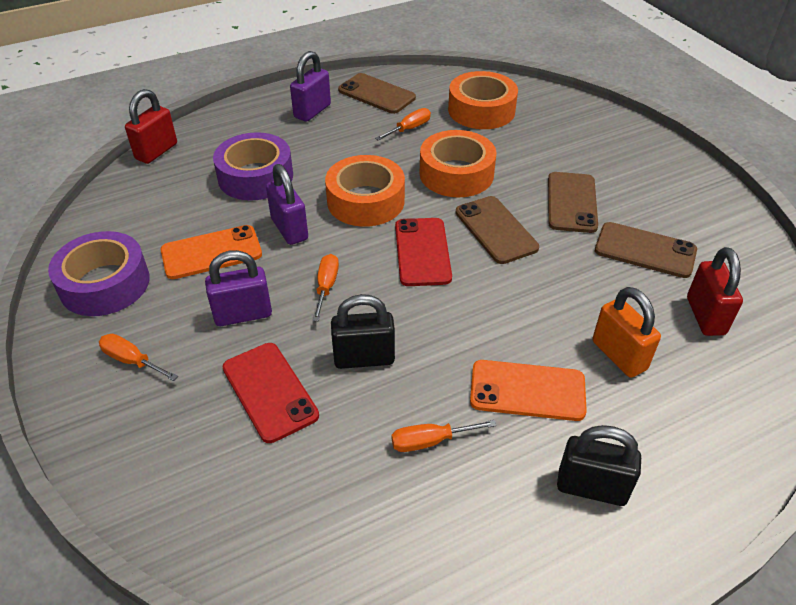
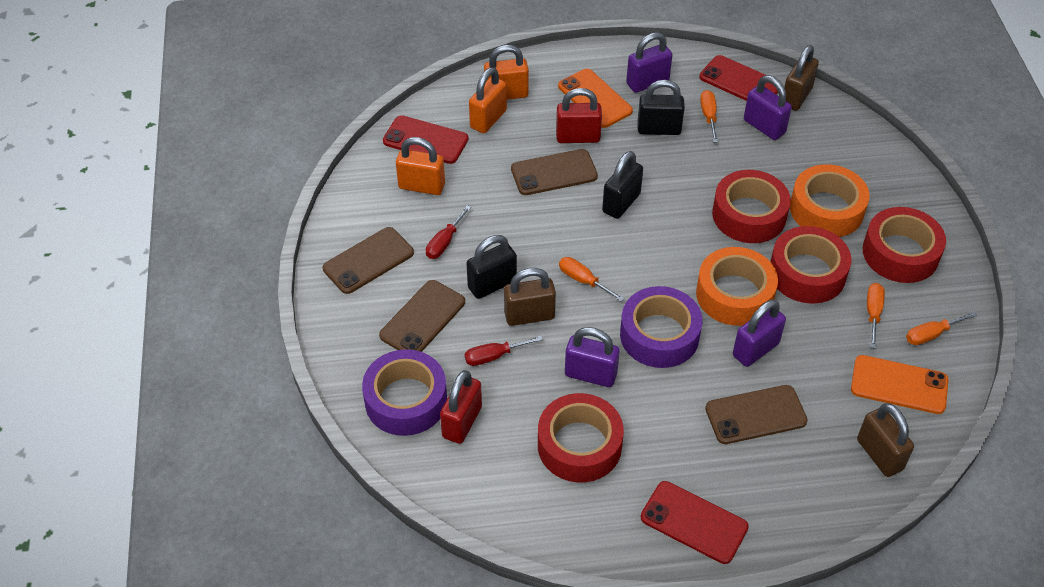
black padlock: [331,294,395,369] [557,425,641,506] = 2 -> [466,235,517,299] [602,151,643,219] [637,80,685,135] = 3
brown padlock: none = 0 -> [504,268,556,326] [784,45,819,111] [857,403,914,477] = 3
orange padlock: [593,287,661,378] = 1 -> [396,137,445,195] [469,67,507,133] [484,45,529,100] = 3
orange tape: [325,155,405,227] [420,130,496,197] [448,71,518,129] = 3 -> [696,247,778,326] [790,164,870,237] = 2
purple padlock: [205,250,272,326] [266,164,308,245] [290,51,331,122] = 3 -> [565,327,620,387] [626,32,672,93] [733,300,786,367] [744,75,792,140] = 4
red phone: [222,343,319,443] [395,218,452,286] = 2 -> [383,115,468,164] [641,481,749,564] [699,55,778,101] = 3
red screwdriver: none = 0 -> [426,205,471,259] [465,336,543,366] = 2
red tape: none = 0 -> [538,393,624,482] [712,170,791,243] [770,226,851,304] [863,207,946,283] = 4

